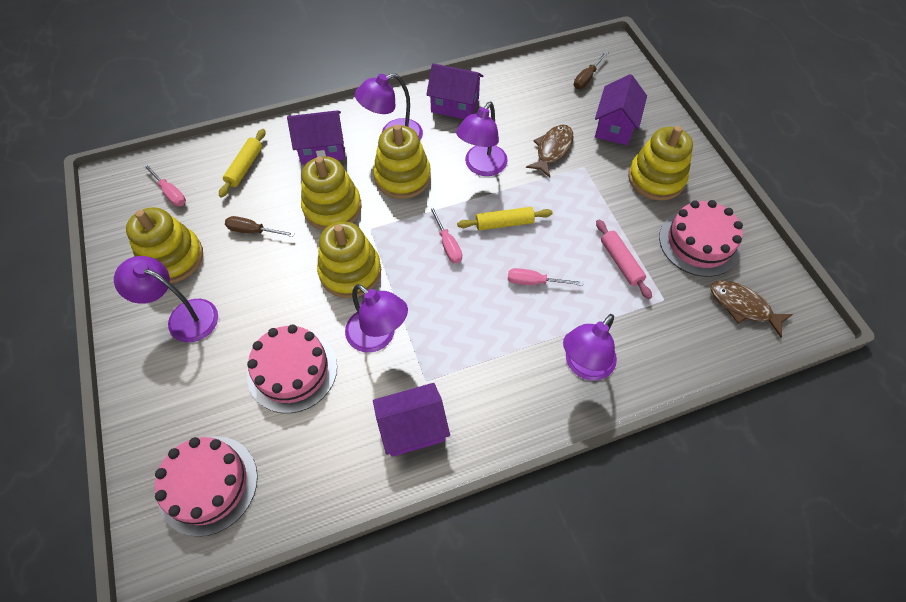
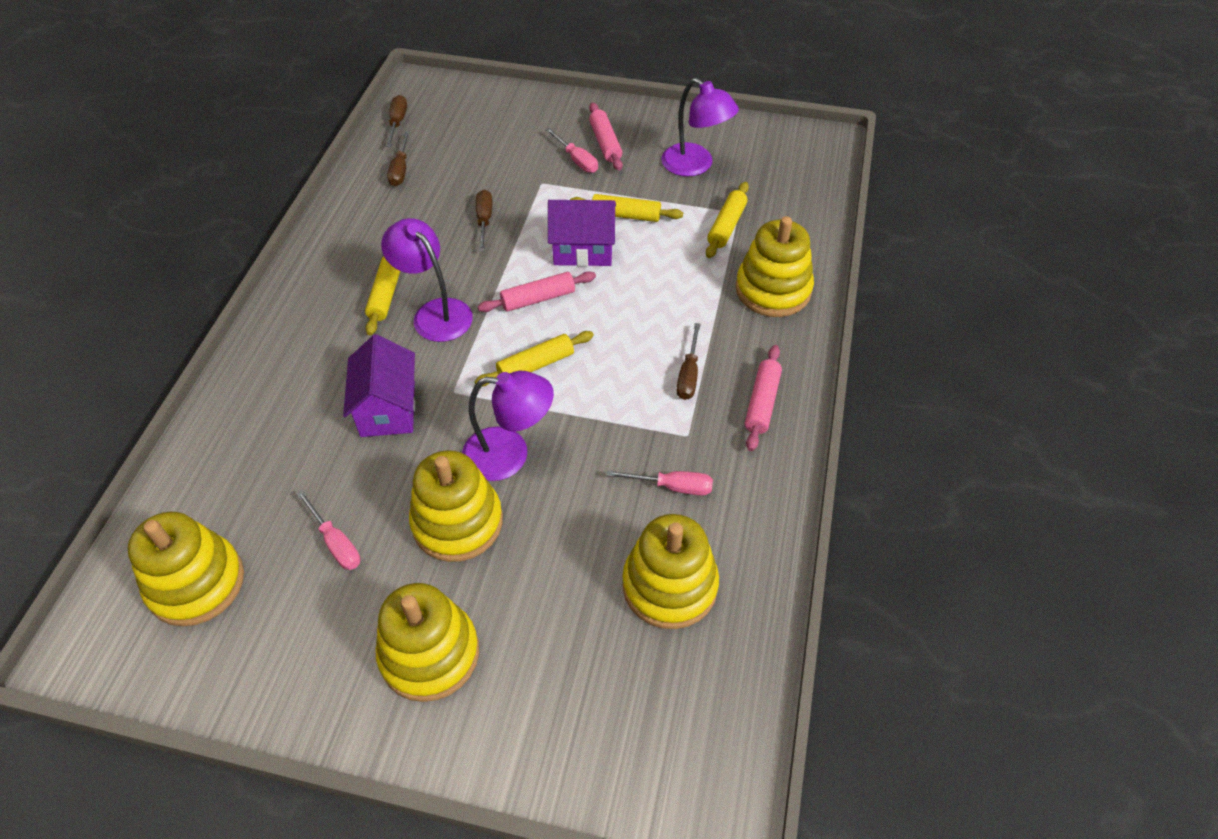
brown fish: [526,124,574,177] [711,281,793,338] = 2 -> none = 0
brown screwdriver: [225,216,295,237] [574,51,609,89] = 2 -> [386,95,407,147] [387,131,410,186] [476,190,492,252] [677,323,701,400] = 4
pink cake: [155,436,258,537] [247,324,337,413] [659,200,743,277] = 3 -> none = 0
pink rolling pin: [596,220,652,299] = 1 -> [478,271,596,312] [589,103,623,171] [745,345,782,451] = 3
purple house: [287,110,345,165] [373,383,450,457] [426,63,483,119] [595,74,647,145] = 4 -> [343,334,415,437] [548,200,616,267] = 2
purple lamp: [114,256,218,342] [345,284,408,353] [355,73,423,140] [456,102,508,176] [563,314,617,381] = 5 -> [381,218,473,342] [462,371,554,481] [661,78,739,177] = 3
yellow rolling pin: [219,129,266,198] [457,207,553,230] = 2 -> [365,257,400,335] [474,331,594,386] [570,194,683,222] [706,182,749,258] = 4

